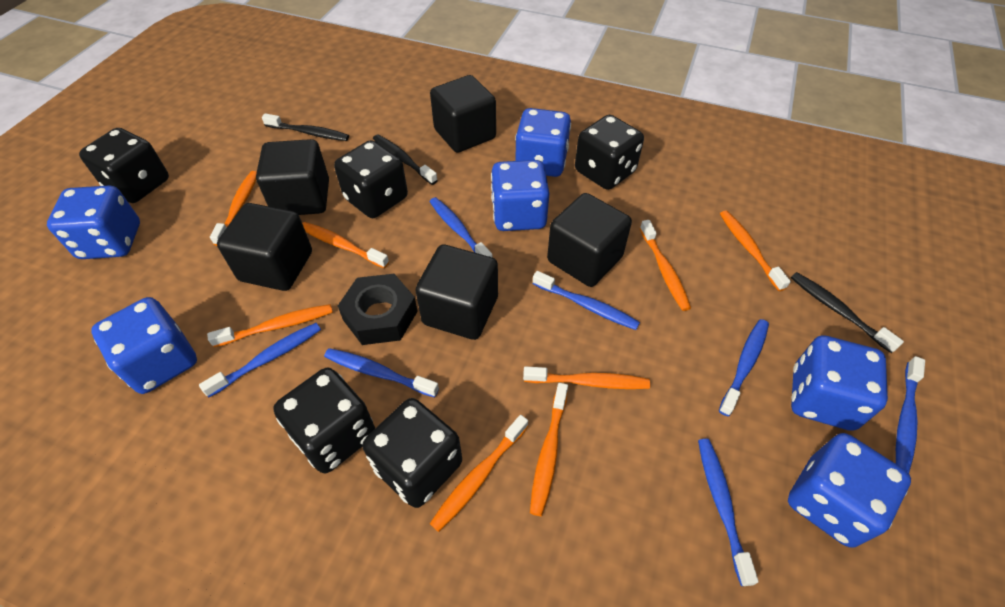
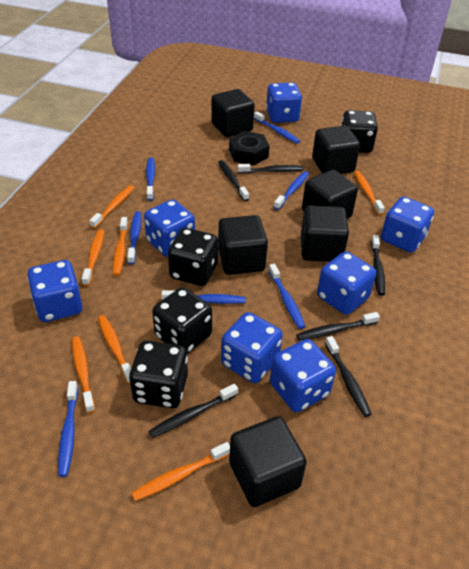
black cube: [217,203,312,291] [256,139,329,215] [415,244,498,340] [430,75,496,153] [547,193,632,287] = 5 -> [212,89,254,137] [218,215,268,275] [229,416,307,507] [301,205,349,262] [302,170,358,219] [312,126,360,174] = 6
black dice: [79,128,169,203] [273,368,375,473] [334,140,408,218] [363,398,462,508] [575,115,644,190] = 5 -> [129,340,188,408] [152,287,212,354] [168,228,218,286] [341,110,378,153] = 4
black toothbrush: [262,113,349,141] [373,134,438,185] [791,272,904,353] = 3 -> [148,384,238,438] [218,160,249,201] [238,164,304,174] [296,312,380,340] [325,336,371,417] [371,235,385,296] = 6
blue dice: [47,185,140,259] [91,297,197,394] [491,160,549,231] [515,108,571,177] [788,433,911,547] [791,336,888,431] = 6 -> [27,260,82,322] [144,199,195,257] [221,312,283,383] [266,83,302,123] [270,339,336,412] [317,251,376,315] [381,197,434,253] = 7
orange toothbrush: [207,304,333,347] [210,171,257,246] [302,222,389,268] [430,415,528,532] [523,366,650,389] [530,383,568,516] [640,220,691,311] [720,210,791,291] = 8 -> [72,336,95,413] [82,229,104,286] [89,185,135,229] [98,315,131,384] [113,217,128,276] [131,442,230,501] [354,171,385,215] = 7

